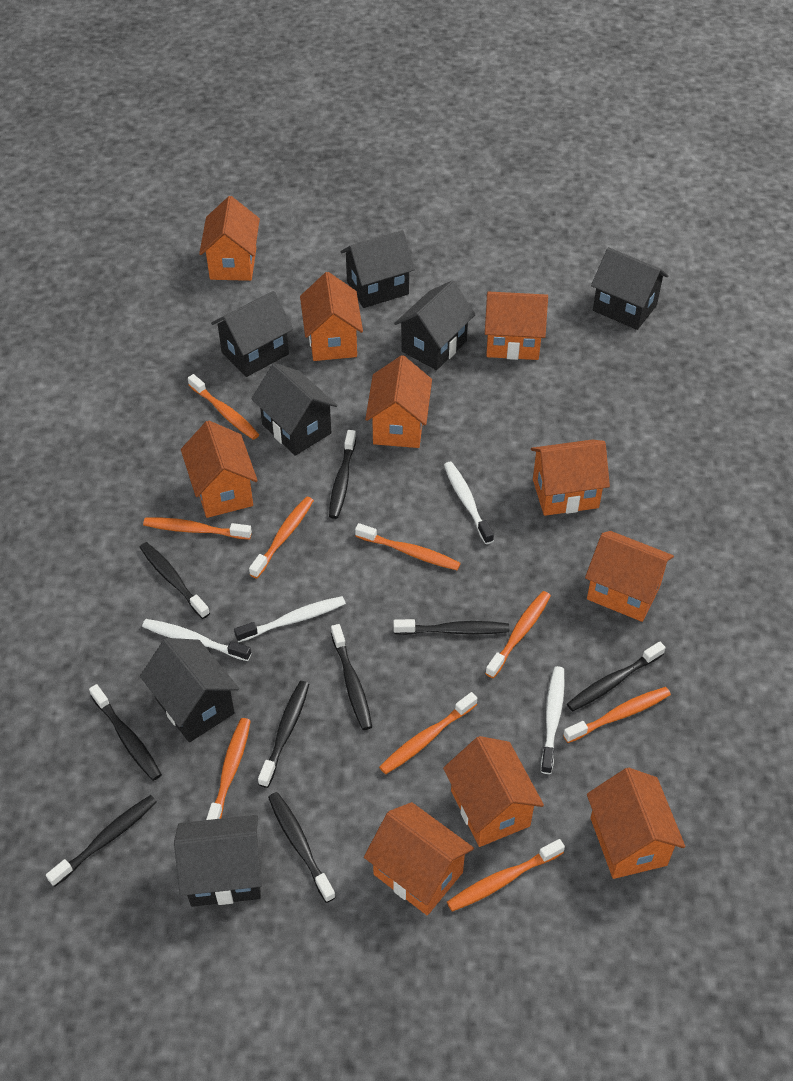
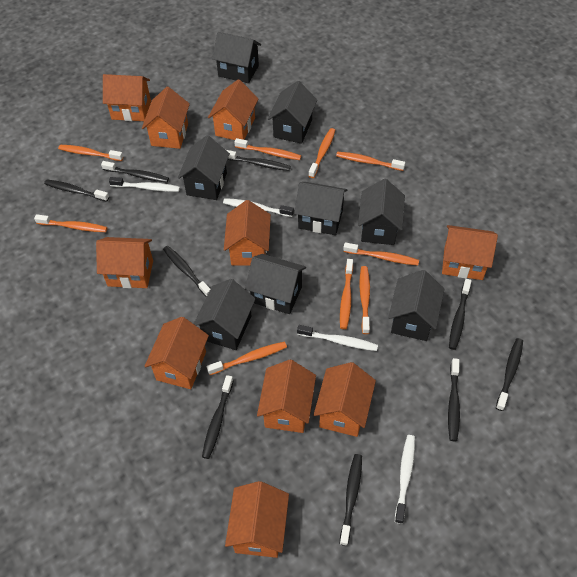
black house: [140,638,239,742] [174,815,262,907] [211,291,293,377] [252,363,338,456] [340,230,415,308] [394,281,476,370] [591,247,669,330] = 7 -> [178,135,230,200] [194,279,256,350] [212,32,261,83] [245,254,306,314] [268,81,317,144] [294,182,348,235] [358,179,405,245] [388,270,444,341] = 8

